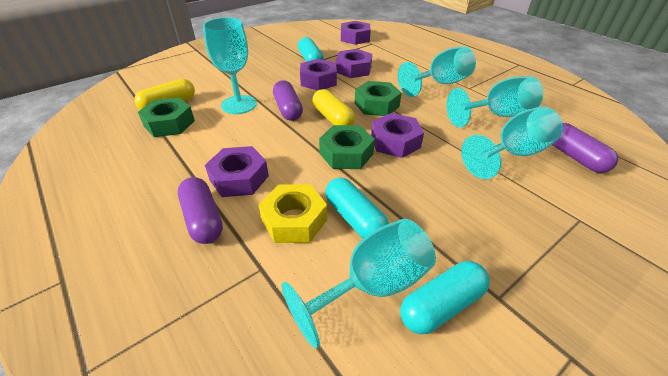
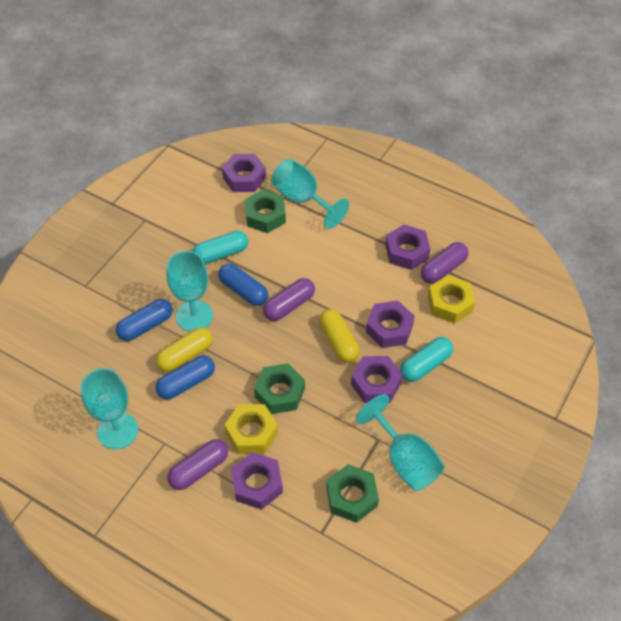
blue capsule: none = 0 -> [116,299,173,341] [156,355,215,399] [218,264,268,306] = 3
turquoise capsule: [298,37,323,62] [325,178,389,239] [400,261,490,334] = 3 -> [192,231,248,264] [400,337,453,382] = 2
turquoise goblet: [203,17,257,114] [281,219,436,348] [398,46,476,97] [446,76,543,127] [461,107,563,179] = 5 -> [81,368,138,450] [166,251,213,332] [271,159,349,229] [356,394,445,491] = 4
yellow nut: [258,184,327,243] = 1 -> [225,404,278,454] [428,275,475,324] = 2

